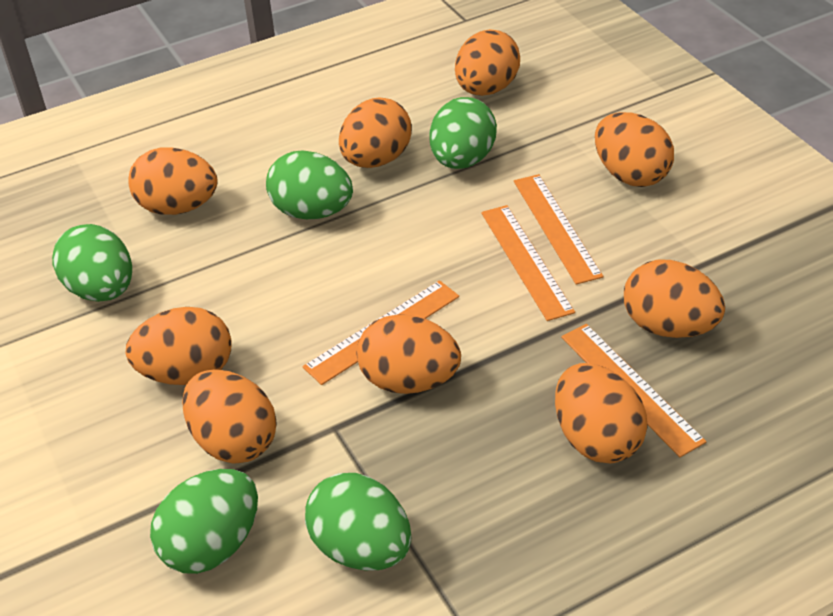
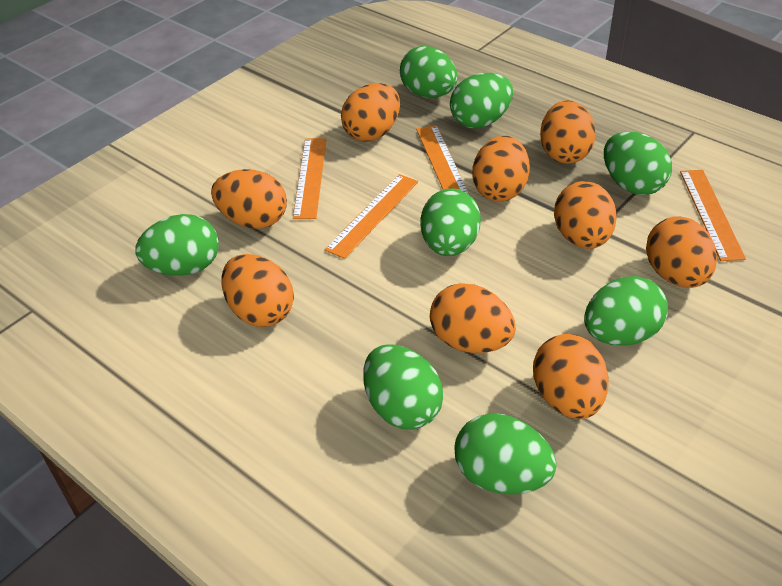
green egg: [52,224,132,302] [150,469,258,574] [266,150,353,219] [305,473,412,571] [430,97,497,169] = 5 -> [135,214,219,276] [363,345,444,430] [400,46,458,98] [421,188,481,256] [450,73,513,128] [454,413,557,495] [584,276,668,346] [604,132,672,195] = 8

